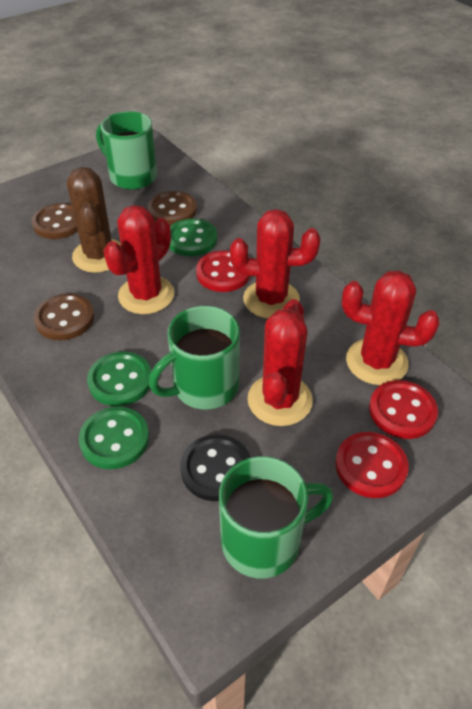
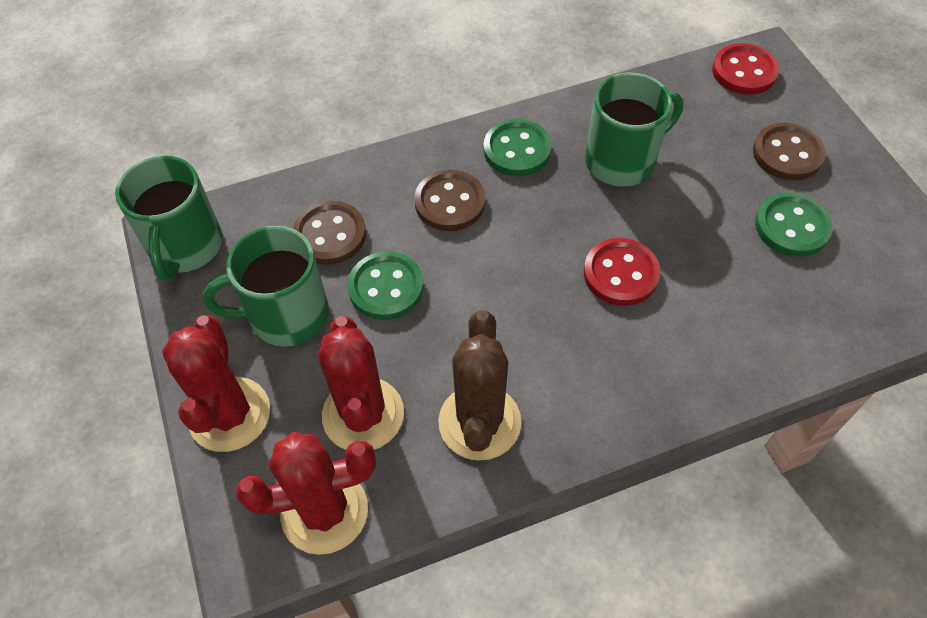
black button: [180,434,251,501] = 1 -> none = 0
red button: [196,250,250,292] [335,432,409,498] [369,380,438,439] = 3 -> [584,238,660,306] [712,43,779,94] = 2
red cactus: [103,205,174,314] [230,209,320,318] [247,299,313,426] [342,270,440,385] = 4 -> [162,315,270,452] [236,432,376,555] [318,316,404,450] = 3

